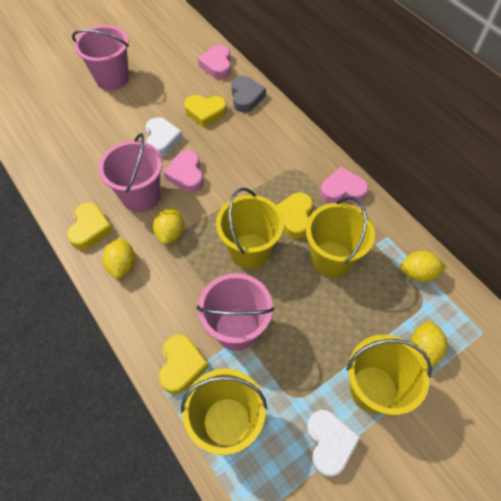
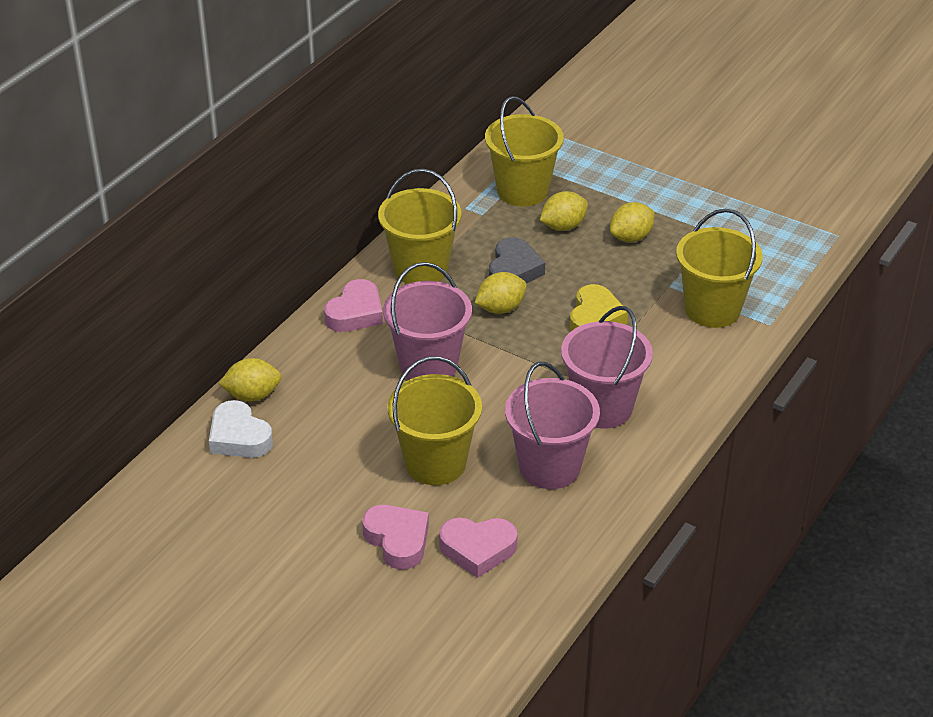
white heart: [145,117,183,157] [307,410,361,477] = 2 -> [209,400,273,458] = 1
yellow heart: [67,202,113,250] [159,334,209,394] [184,95,227,128] [276,193,313,239] = 4 -> [570,284,628,331] = 1

